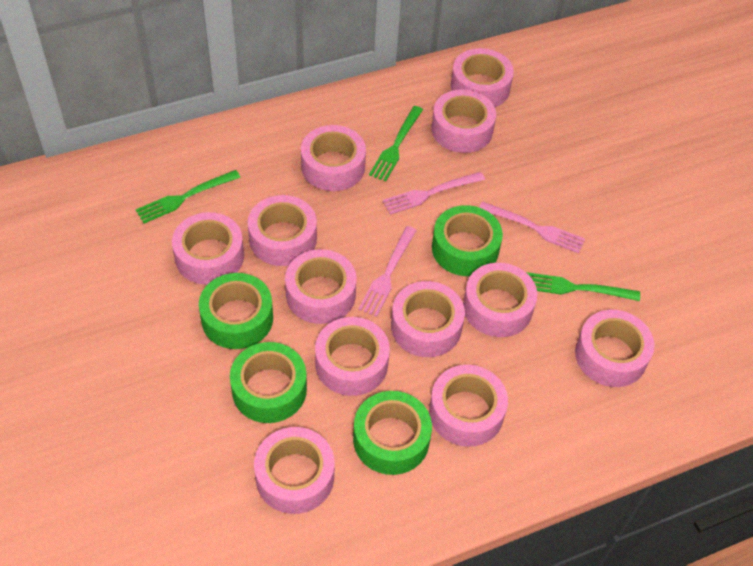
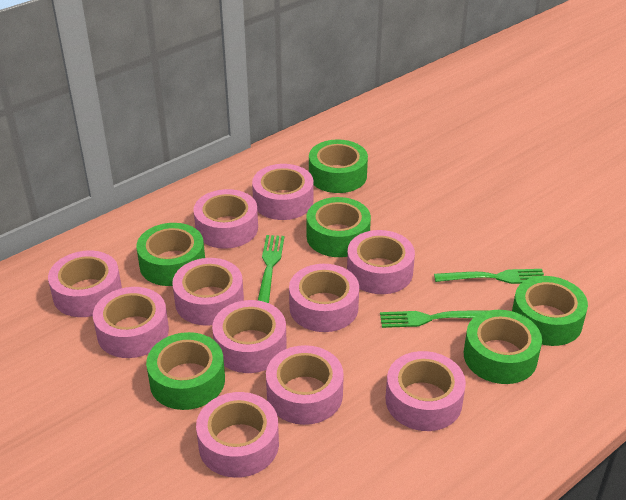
green tape: [199,273,273,349] [230,342,307,423] [353,391,432,475] [432,205,503,276] = 4 -> [136,223,205,286] [146,332,225,410] [306,197,371,257] [309,139,368,193] [464,310,542,384] [512,276,588,346] = 6
pink fork: [358,226,417,317] [383,172,485,215] [479,202,585,254] = 3 -> none = 0
pink tape: [172,212,244,285] [248,195,317,266] [254,427,334,514] [285,249,356,324] [301,125,366,191] [315,317,390,396] [391,281,465,357] [429,365,508,447] [431,89,496,153] [451,48,514,107] [463,263,537,337] [575,310,655,387] = 12 -> [48,251,122,317] [93,287,169,358] [172,258,244,326] [193,189,258,249] [196,392,279,478] [212,300,287,373] [252,164,314,220] [266,345,344,425] [289,264,359,332] [347,230,415,294] [386,351,466,431] = 11

